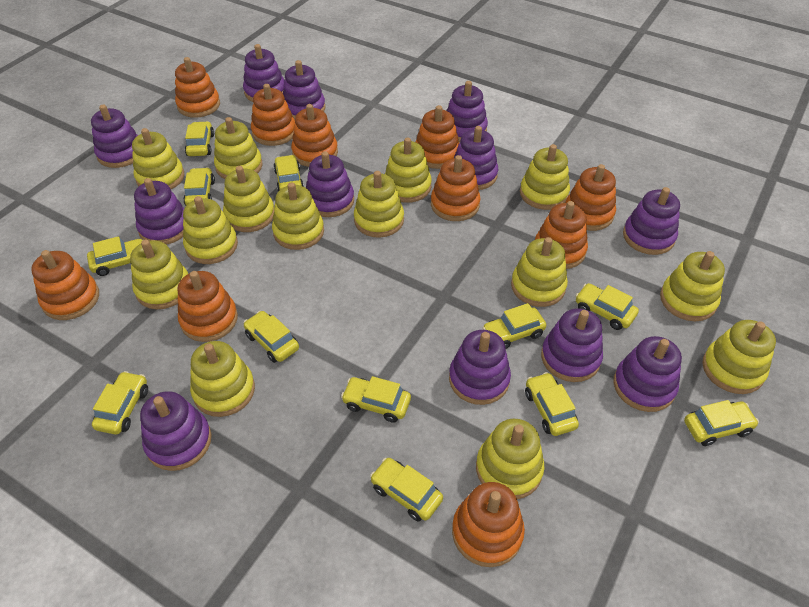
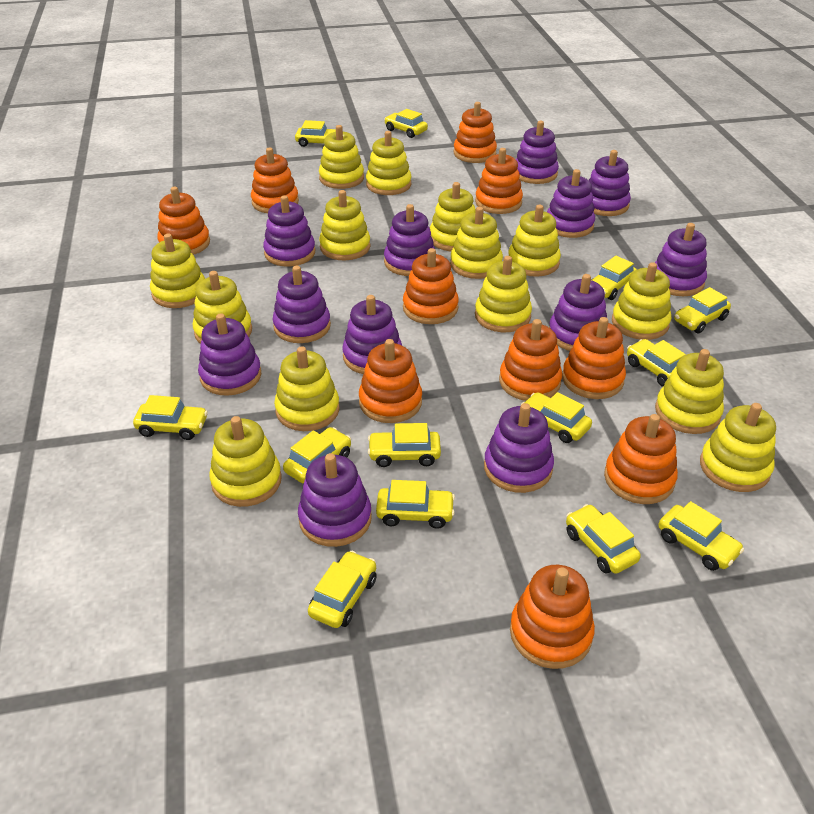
yellow car: [87,236,143,276] [92,371,148,435] [183,167,215,206] [185,121,214,156] [244,311,299,363] [273,155,304,191] [341,376,411,423] [370,458,443,522] [482,303,546,349] [525,372,579,436] [575,283,639,330] [684,400,759,446] = 12 -> [133,395,208,440] [283,427,351,484] [295,120,336,147] [308,551,377,628] [368,423,441,467] [376,480,455,529] [384,109,428,138] [521,392,592,443] [566,504,641,574] [591,256,637,300] [627,339,686,387] [658,501,744,571] [674,287,731,333] = 13

